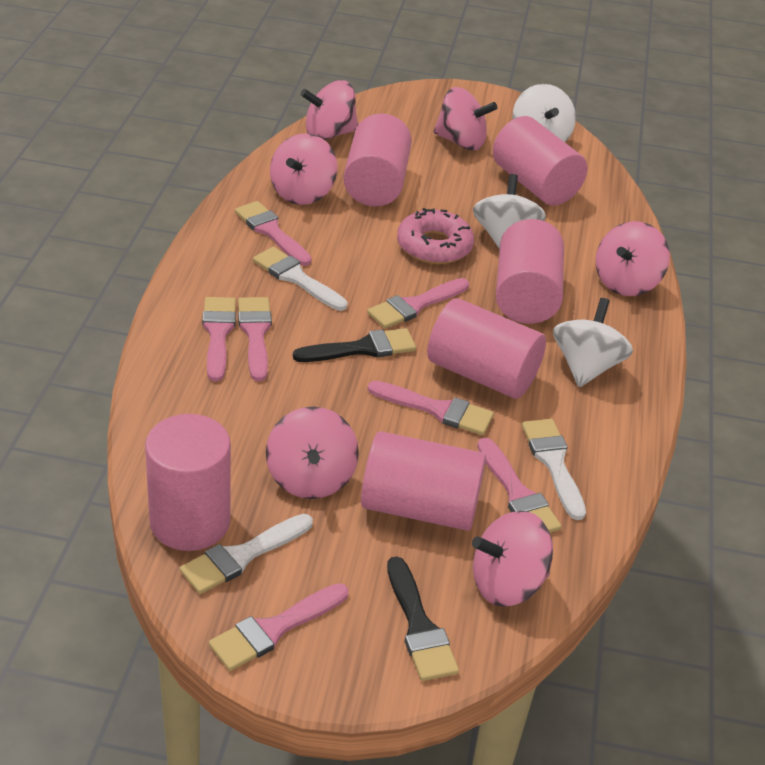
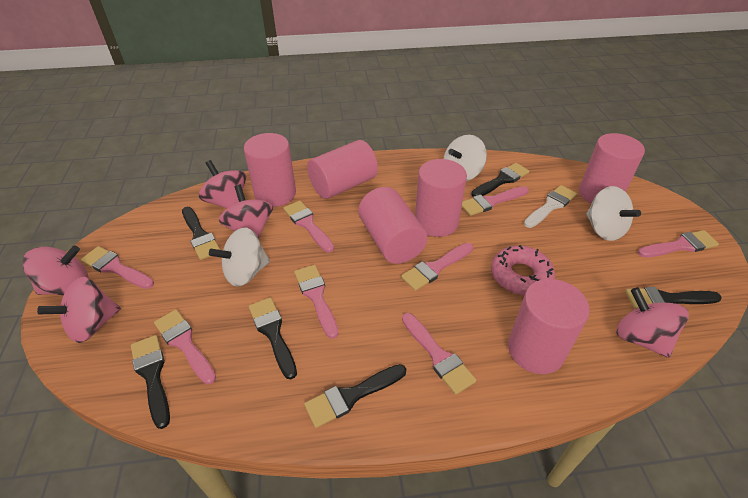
black brush: [293,328,416,362] [387,556,459,681] = 2 -> [131,335,170,429] [182,207,220,260] [249,297,297,379] [304,364,406,428] [471,163,529,197] [625,287,722,309] = 6
pink brush: [202,297,236,382] [209,583,349,671] [235,201,312,266] [238,297,272,381] [367,278,469,329] [368,381,494,435] [477,438,561,533] = 7 -> [81,246,154,289] [154,309,216,384] [283,201,334,253] [294,265,339,339] [401,243,473,291] [402,313,476,395] [462,186,529,216] [638,230,719,258] = 8
pink spinning top: [266,407,359,499] [270,133,337,205] [300,80,358,140] [434,87,497,151] [472,511,553,607] [596,221,670,296] = 6 -> [22,245,88,295] [37,276,121,343] [199,160,246,209] [219,185,273,239] [616,287,689,358] = 5
white brush: [180,514,313,594] [253,247,347,311] [522,419,586,520] = 3 -> [524,185,577,228] = 1

